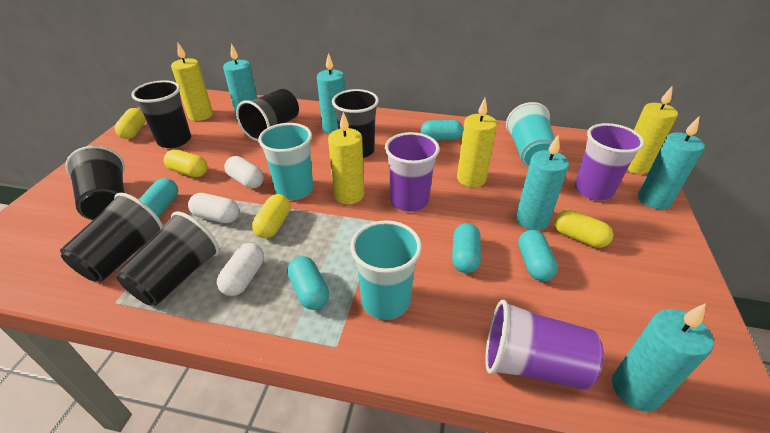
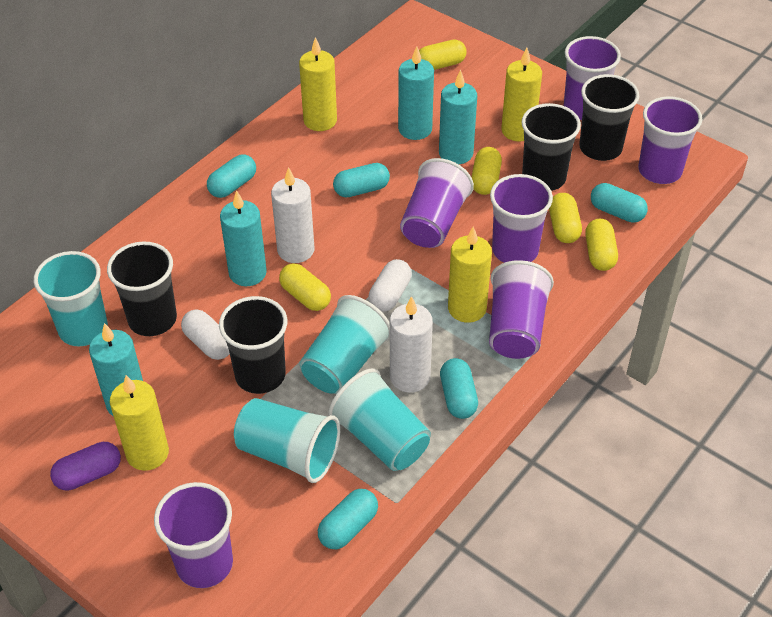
black cup: [60,193,163,282] [65,146,125,220] [116,212,220,306] [131,80,191,148] [236,89,299,141] [332,89,379,158] = 6 -> [107,241,177,336] [219,296,287,394] [521,103,581,191] [579,74,639,161] = 4
purple capsule: none = 0 -> [50,442,121,491] = 1
purple cup: [385,132,440,212] [485,300,603,390] [575,123,644,201] = 3 -> [154,482,233,588] [400,158,474,248] [489,260,554,359] [490,174,553,263] [564,36,621,120] [638,96,702,184] = 6
turquoise candle: [223,43,257,119] [317,53,345,134] [516,134,569,230] [612,303,714,411] [638,116,705,210] = 5 -> [89,323,143,416] [220,190,267,286] [398,46,434,140] [439,70,477,164] = 4
turquoise cup: [258,123,313,200] [350,220,422,320] [506,102,555,167] = 3 -> [34,251,108,346] [234,398,340,483] [299,295,390,394] [328,368,431,471] = 4
white candle: none = 0 -> [271,167,314,263] [390,296,433,393] = 2
white capsule: [188,193,239,223] [217,243,264,296] [224,156,264,189] = 3 -> [181,309,230,360] [369,259,412,312] = 2
yellow capsule: [115,108,146,139] [164,149,208,178] [252,194,291,238] [554,209,613,248] = 4 -> [279,263,331,311] [419,39,467,70] [471,147,502,195] [549,193,582,243] [585,219,618,271] = 5

